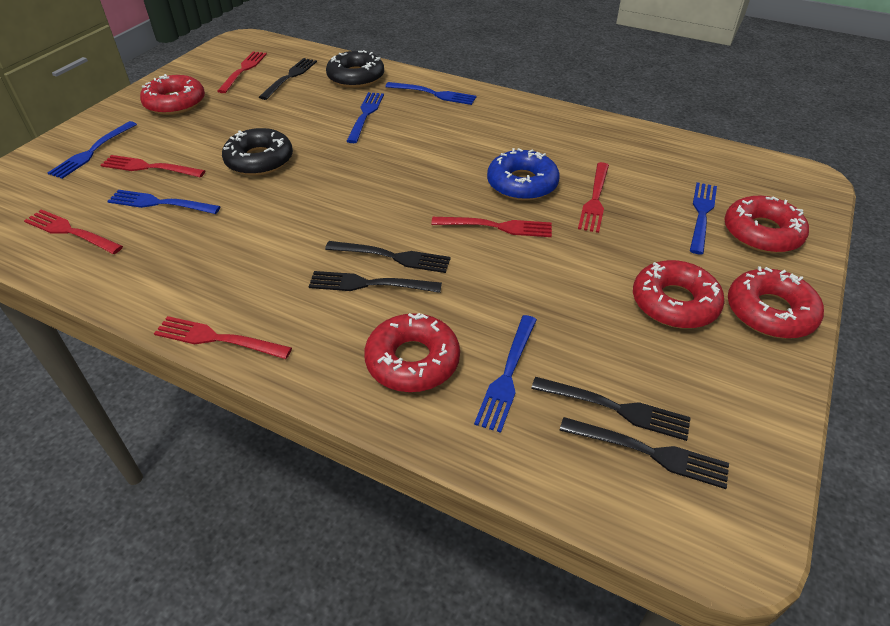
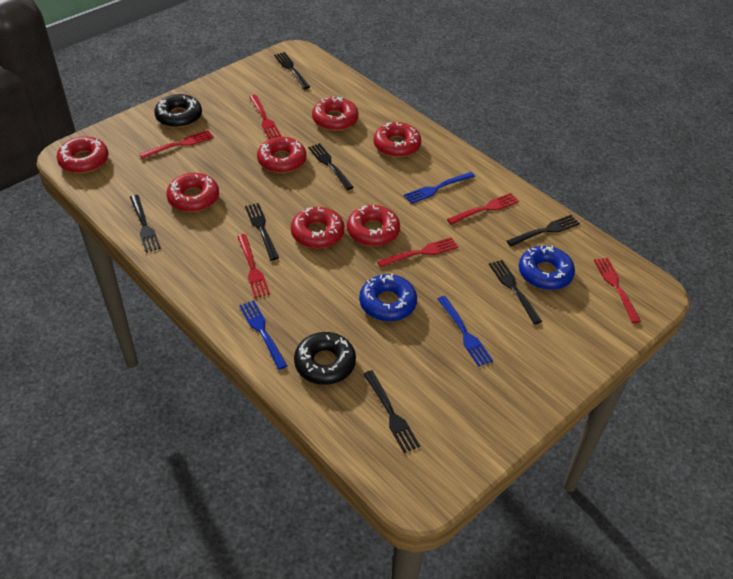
black fork: [259,58,317,100] [309,271,442,293] [325,241,451,273] [531,377,691,441] [559,417,729,489] = 5 -> [130,195,161,252] [245,203,279,260] [274,52,310,89] [308,143,354,190] [363,370,420,453] [489,260,542,324] [507,215,580,247] = 7
blue donut: [487,148,560,201] = 1 -> [359,274,417,321] [519,245,575,290] = 2
blue fork: [48,121,137,179] [107,190,221,214] [347,92,384,143] [385,82,477,105] [474,315,537,433] [690,182,717,255] = 6 -> [239,300,288,370] [404,172,475,204] [437,296,493,367] = 3
red donut: [140,74,205,115] [364,313,460,392] [633,260,725,329] [724,196,809,253] [728,266,824,339] = 5 -> [57,136,108,173] [166,173,219,212] [257,137,306,173] [291,207,344,248] [312,96,359,131] [347,205,400,246] [374,122,421,157] = 7

